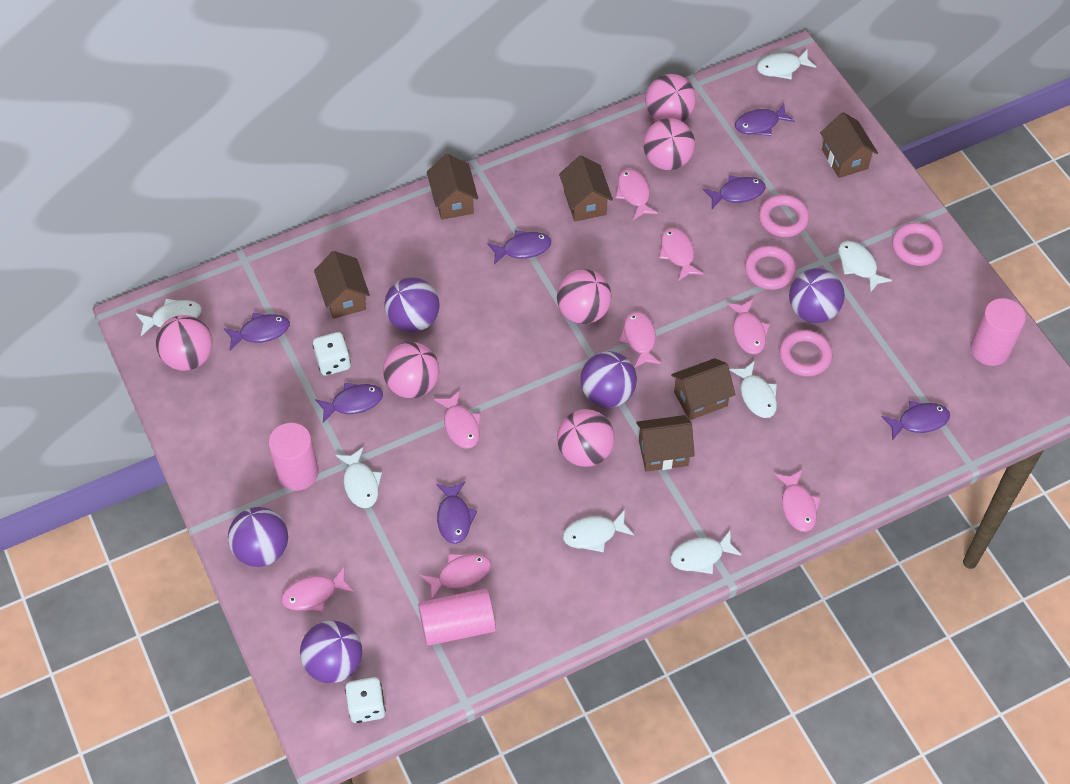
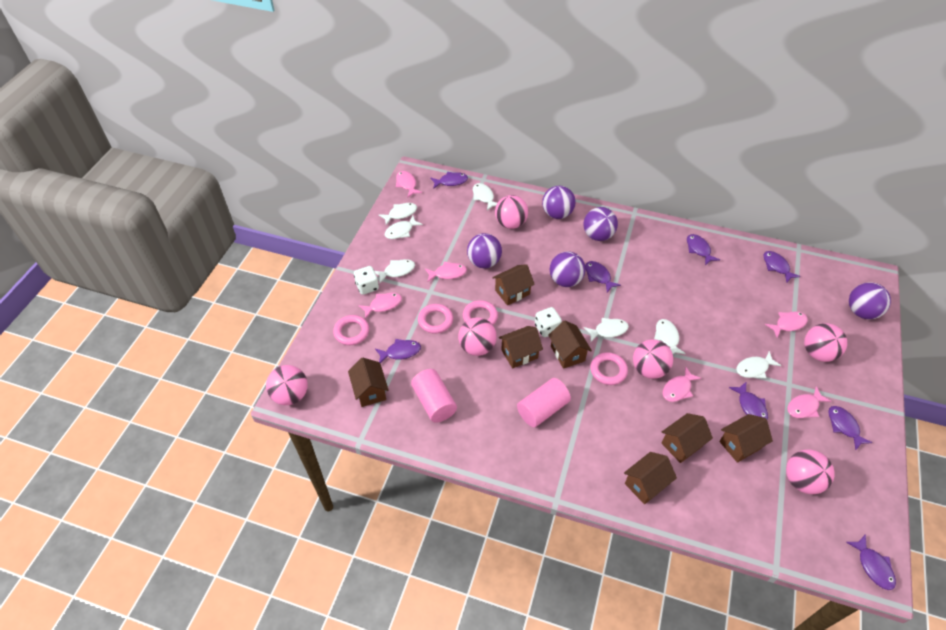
brown house: [314,251,370,319] [427,154,478,220] [559,155,613,221] [636,415,695,472] [671,358,736,420] [820,112,878,178] = 6 -> [348,357,389,407] [492,264,535,305] [499,326,543,368] [548,321,592,369] [624,452,677,504] [661,413,713,463] [719,414,773,463] = 7
pink cylinder: [268,423,319,491] [418,588,496,646] [971,298,1026,366] = 3 -> [411,369,457,423] [517,378,571,427] = 2
pink fish: [281,566,354,612] [420,554,491,600] [434,390,481,449] [615,169,658,220] [619,311,661,368] [659,228,703,281] [727,299,770,354] [774,470,820,532] = 8 -> [358,293,402,319] [396,171,422,198] [425,261,467,282] [663,366,702,402] [765,312,808,338] [787,386,831,418] = 6
purple fish: [224,313,290,350] [315,383,383,423] [436,481,477,544] [487,230,551,265] [703,175,766,209] [735,103,795,136] [882,401,950,441] = 7 -> [375,339,421,363] [430,172,468,189] [585,261,621,293] [687,234,720,265] [729,382,768,420] [763,251,801,283] [828,406,873,451] [846,534,896,590] = 8

